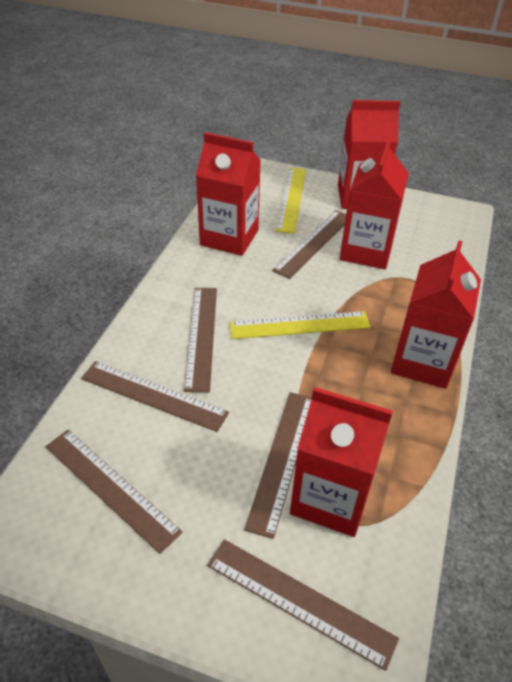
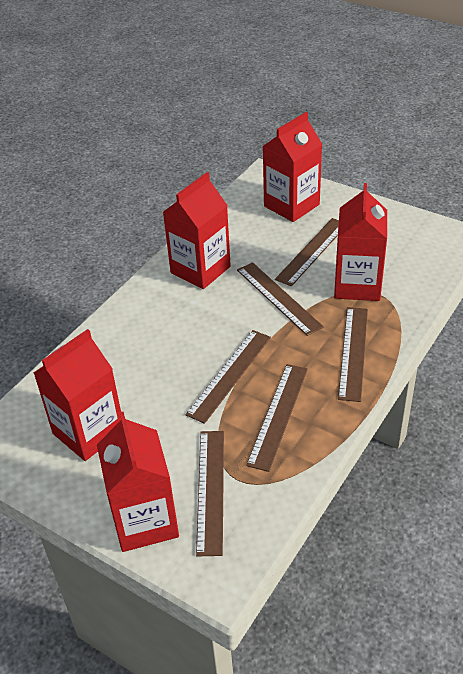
yellow ruler: [230,311,371,339] [275,168,306,234] = 2 -> none = 0

